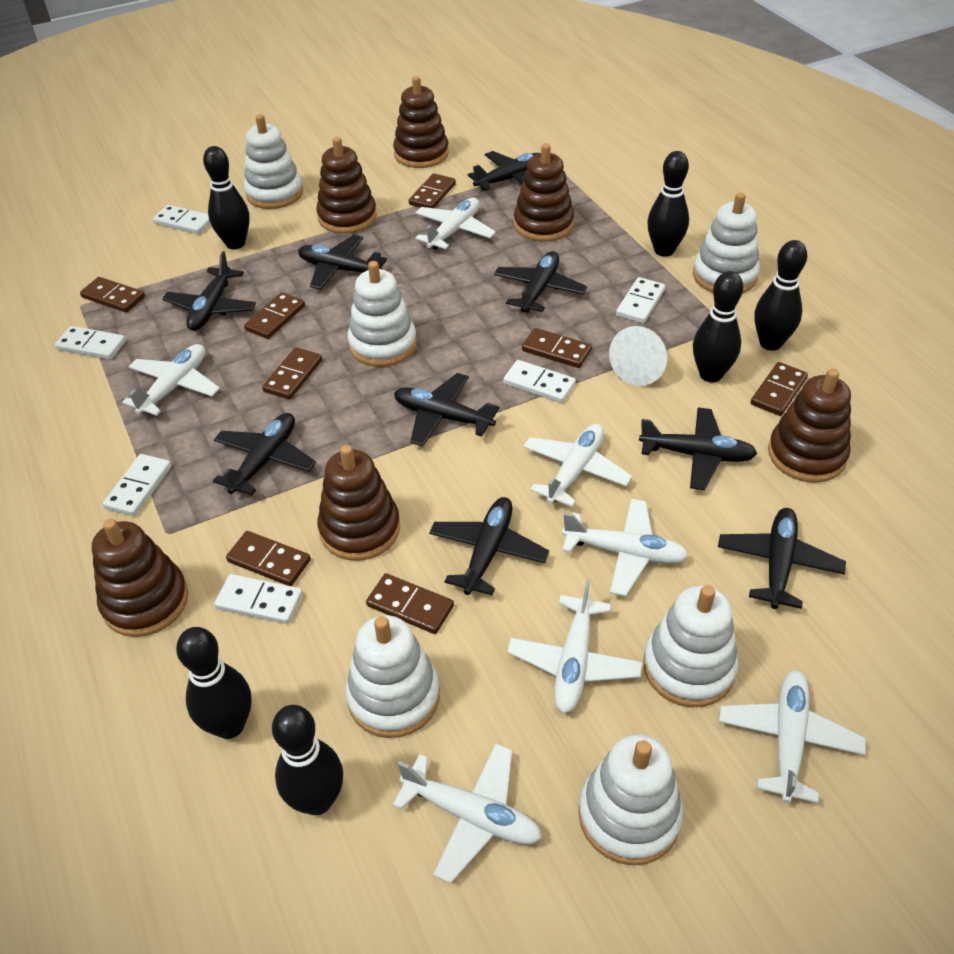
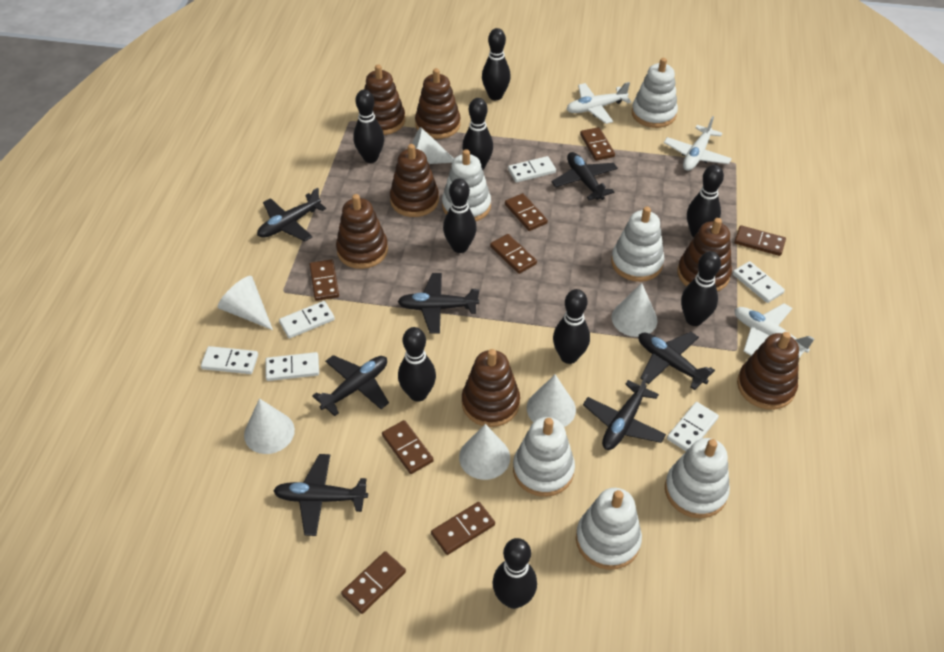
black bowling pin: [176,627,252,739] [203,146,250,249] [272,705,343,815] [647,151,689,257] [693,271,743,382] [754,240,807,351] = 6 -> [353,89,384,163] [398,327,436,402] [443,179,477,253] [462,98,493,170] [482,28,511,100] [493,538,537,609] [553,289,590,364] [681,251,721,326] [687,165,724,237] = 9
black plane: [162,251,256,331] [213,413,316,495] [298,235,387,290] [394,373,499,446] [429,497,549,595] [468,151,539,191] [494,251,587,313] [639,407,758,490] [718,508,846,609] = 9 -> [257,188,326,241] [273,454,368,536] [312,355,389,416] [397,273,479,334] [551,152,618,200] [583,374,666,450] [638,332,715,390] = 7
brown stacking toy: [92,519,188,637] [316,137,377,234] [317,445,400,561] [393,76,449,168] [514,143,574,242] [768,369,851,483] = 6 -> [336,194,388,269] [364,65,405,135] [390,144,439,217] [415,68,461,139] [462,349,520,427] [677,218,732,291] [737,332,799,410] = 7
white cone: [609,326,667,386] = 1 -> [218,276,273,330] [244,398,295,454] [412,127,454,164] [459,424,510,480] [527,375,576,427] [612,283,658,337] = 6
white plane: [122,344,220,416] [393,744,542,884] [415,198,496,250] [507,579,643,713] [523,424,632,507] [562,499,689,596] [719,670,866,803] = 7 -> [567,82,631,124] [664,116,732,171] [734,303,814,358] = 3

